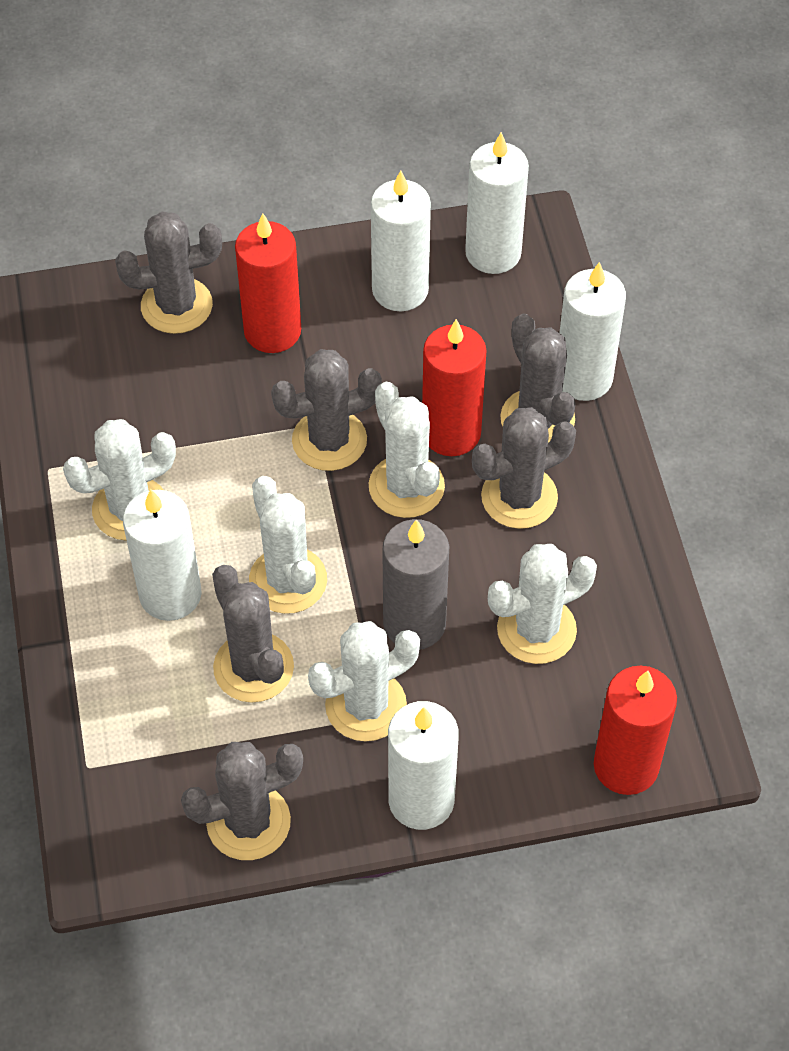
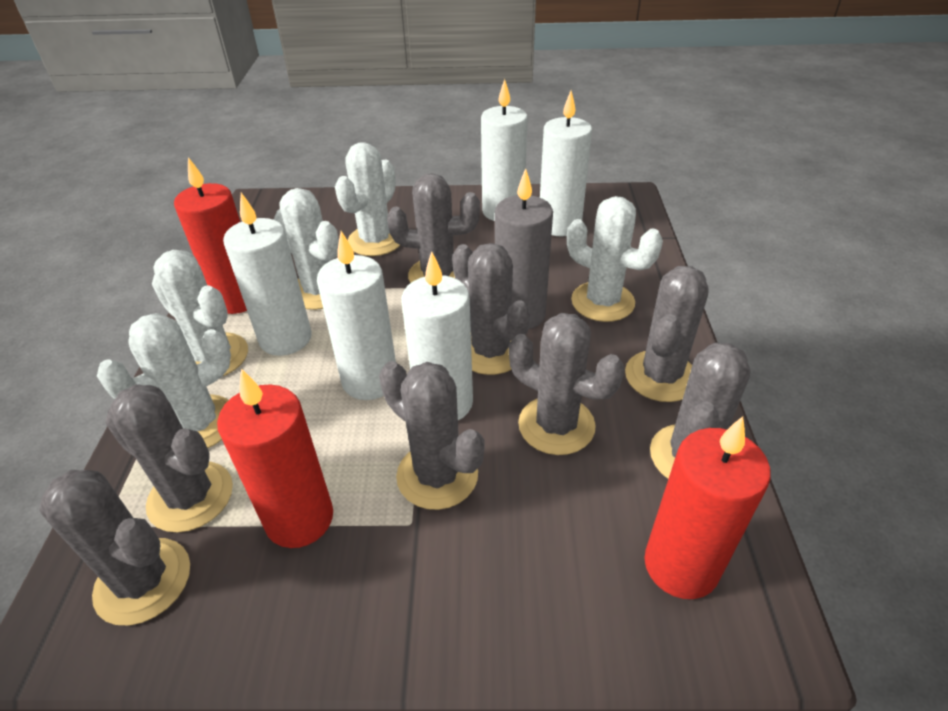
grey cactus: [115,211,222,334] [181,742,303,860] [212,565,294,703] [271,349,382,471] [472,407,576,529] [500,314,576,442] = 6 -> [39,470,190,626] [105,384,233,533] [379,361,484,510] [387,173,480,283] [452,243,531,375] [509,313,625,455] [625,266,709,402] [650,342,751,479] = 8

